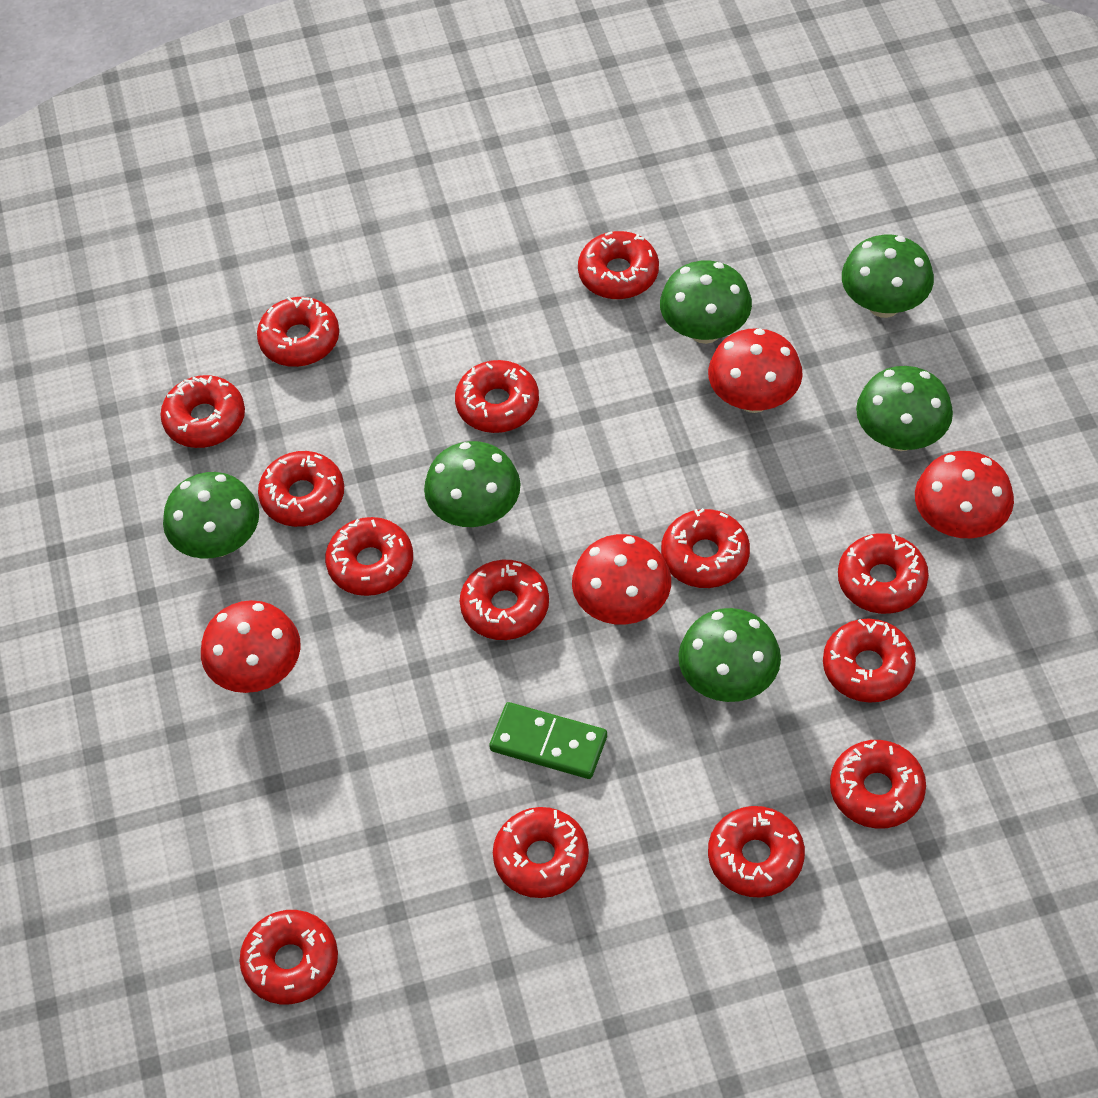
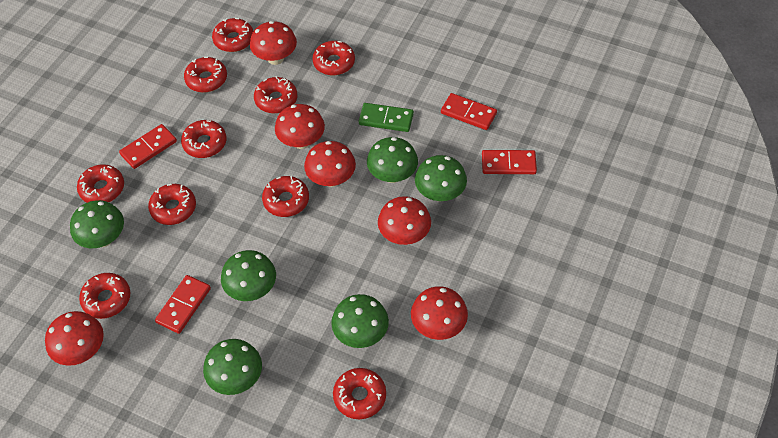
red domino: none = 0 -> [119,124,177,169] [155,275,211,334] [441,93,497,130] [482,150,537,174] = 4
red donut: [160,375,245,448] [240,910,338,1004] [257,296,339,367] [258,451,344,527] [325,517,413,596] [455,360,539,433] [460,560,549,640] [493,807,589,898] [578,231,659,299] [661,508,750,588] [708,806,805,897] [823,619,916,703] [830,740,926,829] [838,533,929,614] = 14 -> [77,164,124,203] [79,273,131,319] [148,184,196,225] [181,120,227,158] [184,57,227,93] [212,18,253,52] [254,76,297,113] [262,176,309,217] [312,41,355,75] [333,368,386,419] = 10
red mushroom: [201,600,301,693] [572,534,671,624] [708,328,803,413] [915,451,1014,538] = 4 -> [45,311,104,366] [250,21,297,65] [275,104,325,149] [304,141,356,187] [378,196,431,245] [411,286,468,340] = 6

